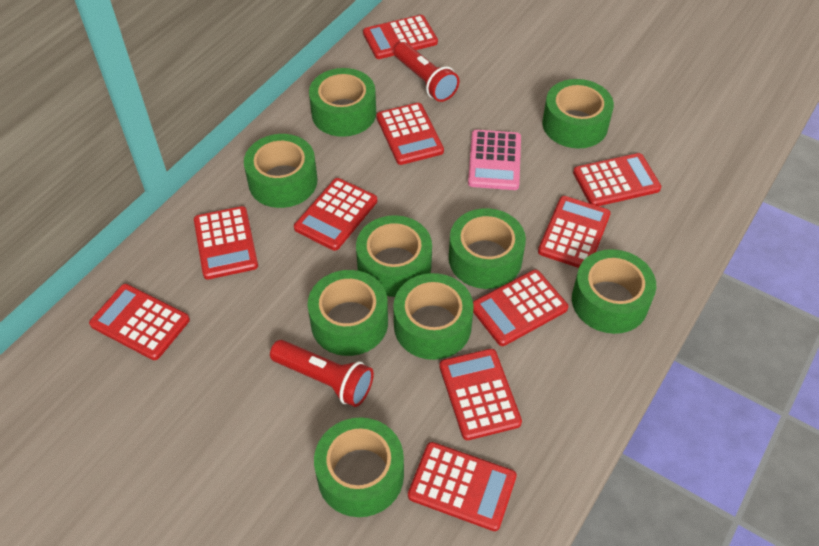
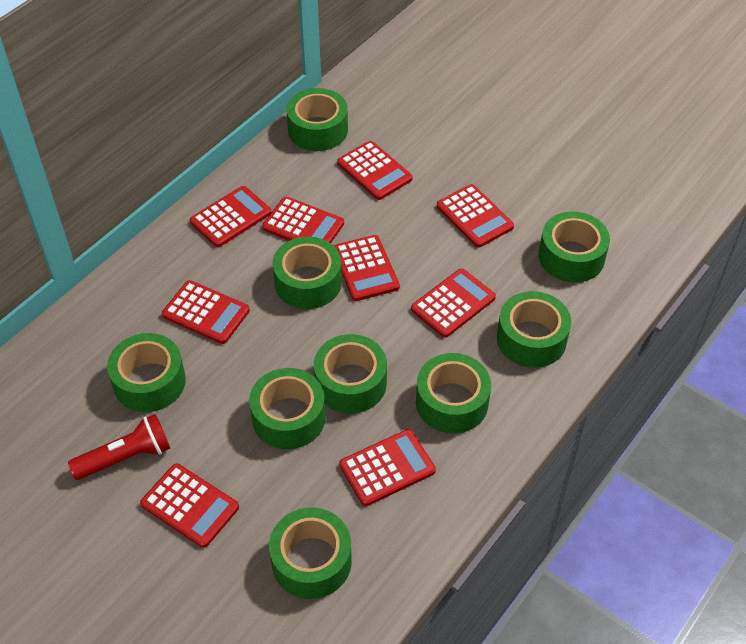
pink calculator: [468,130,521,190] = 1 -> none = 0
red calculator: [89,284,190,360] [194,206,258,280] [294,178,377,251] [363,15,438,59] [376,103,444,165] [408,442,517,531] [439,349,522,440] [473,269,568,346] [538,196,611,268] [573,153,661,206] = 10 -> [140,463,239,548] [162,280,250,344] [190,186,271,247] [262,197,344,243] [334,235,400,301] [337,141,412,200] [339,429,436,506] [411,268,496,338] [437,184,514,248] = 9
red flashlight: [270,340,374,407] [394,42,459,102] = 2 -> [68,414,170,480] = 1

